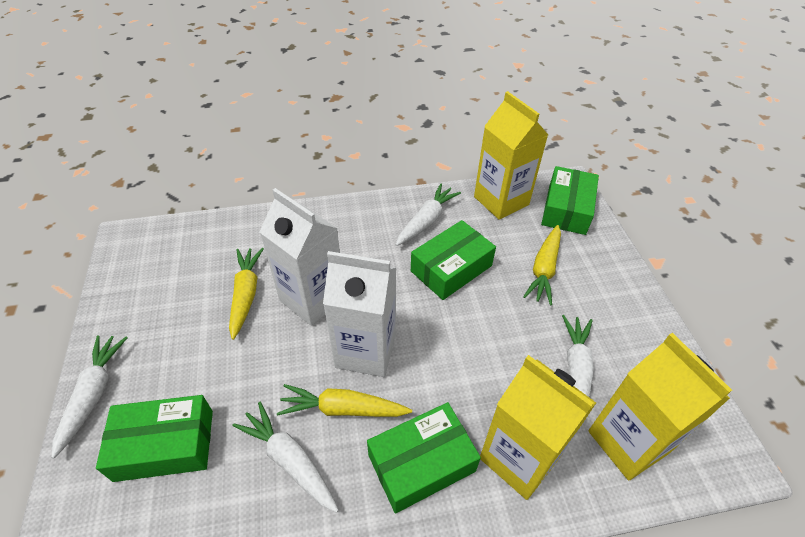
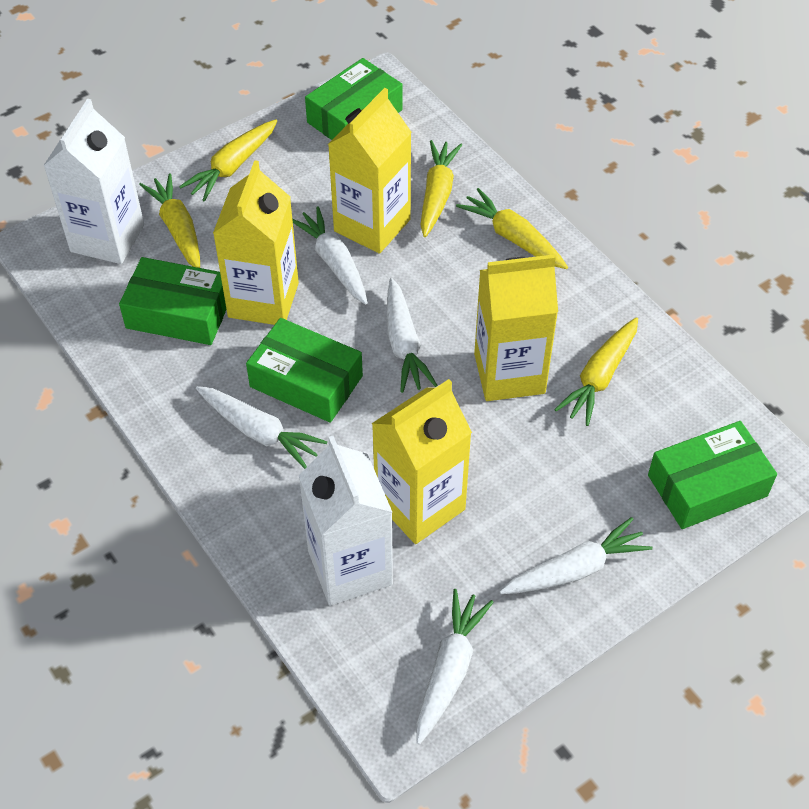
white carrot: [51,335,127,458] [232,402,339,513] [396,183,461,246] [562,315,594,428] = 4 -> [196,386,327,469] [292,206,368,304] [387,278,438,393] [416,589,494,745] [500,517,653,594] = 5
yellow carrot: [229,248,264,340] [277,384,412,417] [523,225,561,306] = 3 -> [139,174,200,268] [179,119,277,202] [420,140,462,237] [456,188,568,269] [554,317,638,426] = 5
yellow carton: [474,91,548,220] [480,355,596,500] [588,333,732,480] = 3 -> [213,160,299,325] [328,88,412,254] [371,379,472,544] [474,254,558,401] = 4

